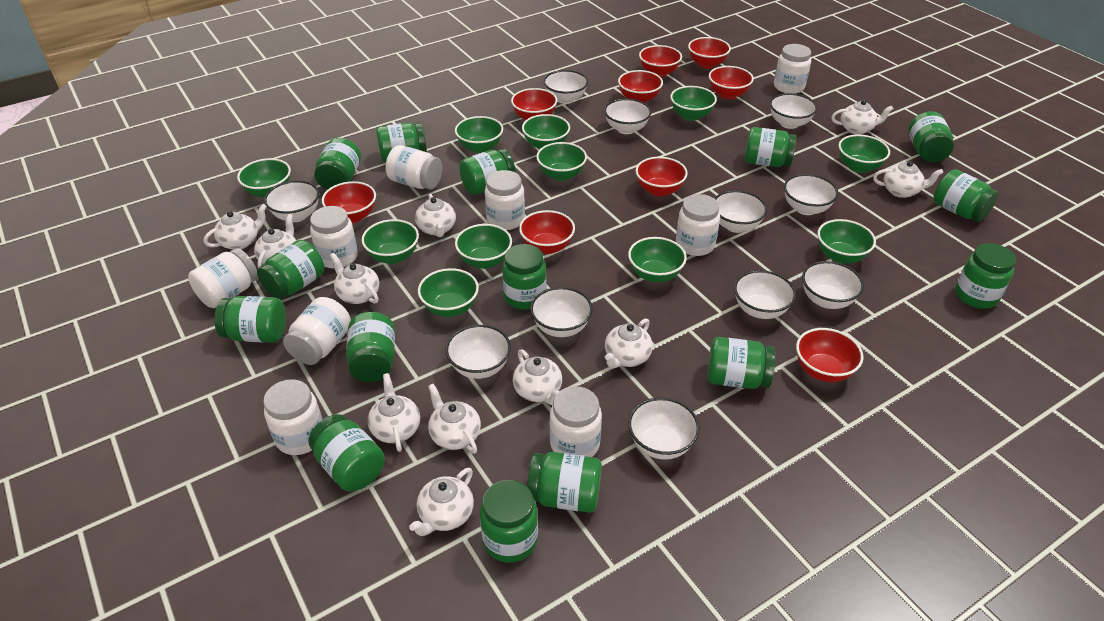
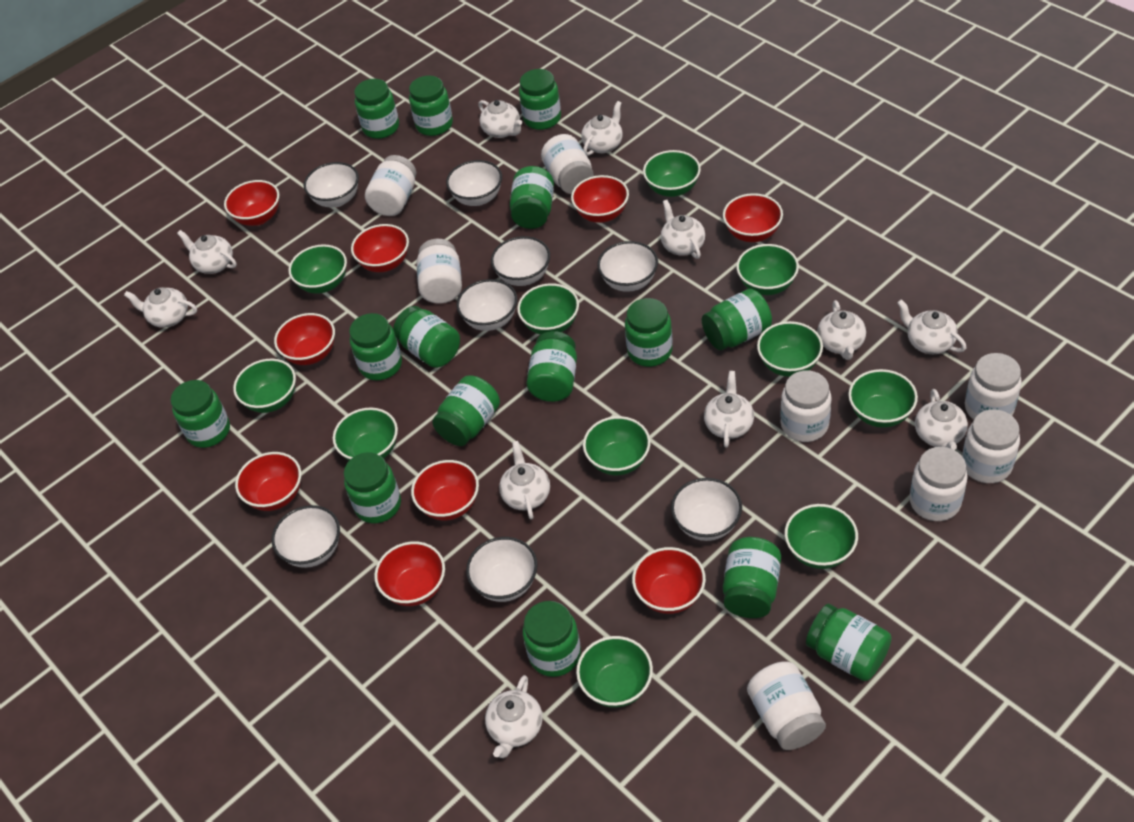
white bowl: [264,180,319,222] [445,325,511,379] [530,287,593,337] [543,70,588,104] [604,98,651,134] [628,397,700,460] [714,190,767,233] [734,270,796,319] [770,93,817,129] [784,174,838,215] [802,261,864,309] = 11 -> [271,505,340,568] [304,162,359,207] [446,160,502,206] [457,279,517,331] [466,537,538,602] [491,236,550,286] [597,241,658,292] [671,478,742,541] = 8
white jar: [188,248,258,308] [263,379,323,455] [283,297,351,365] [310,206,358,269] [385,145,442,190] [485,170,525,230] [549,386,602,457] [676,194,720,256] [774,44,811,94] = 9 -> [365,155,416,216] [417,239,462,304] [541,134,594,194] [747,661,826,750] [781,370,831,442] [910,447,968,521] [962,409,1020,483] [965,353,1022,420] = 8

